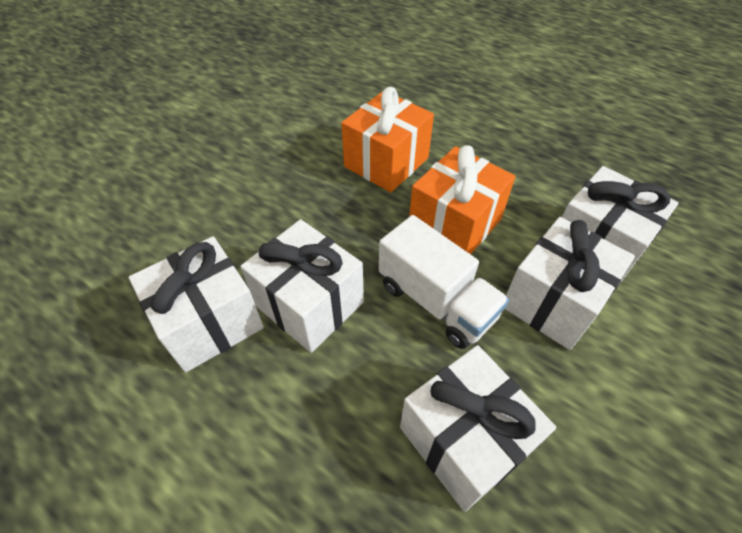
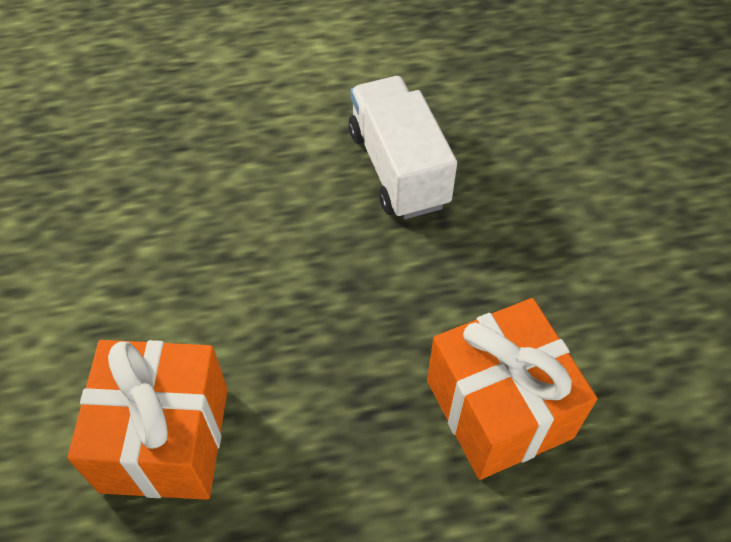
white gift: [129,236,264,373] [240,219,364,353] [400,345,556,512] [505,217,635,350] [562,166,678,283] = 5 -> none = 0

